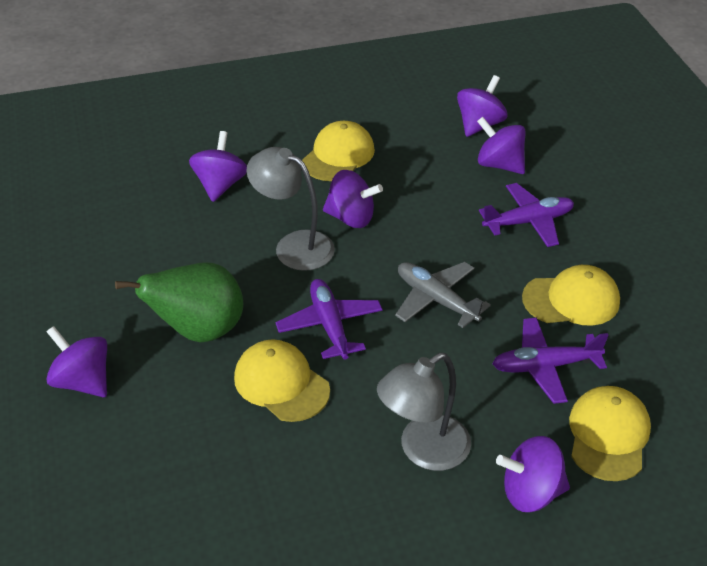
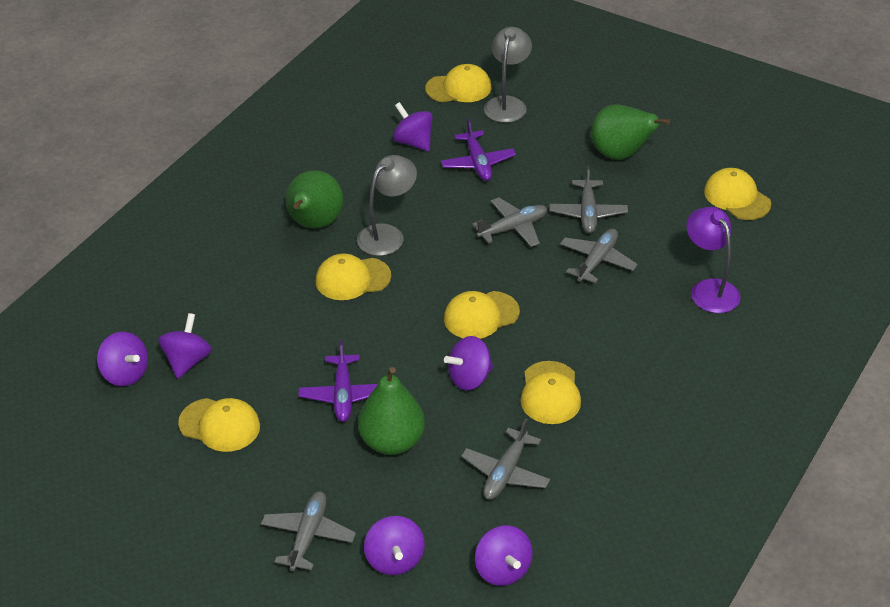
green pear: [115,262,243,342] = 1 -> [286,170,343,228] [358,367,425,455] [591,104,670,160] = 3
grey plane: [395,262,491,328] = 1 -> [261,491,356,571] [461,418,550,500] [472,198,547,247] [549,166,628,233] [560,229,638,283] = 5
purple lamp: none = 0 -> [686,207,741,313] = 1
purple plane: [275,279,383,360] [479,183,574,247] [492,318,609,404] = 3 -> [299,341,377,422] [441,119,516,181] = 2
yellow cap: [234,339,330,422] [302,121,375,181] [522,265,620,326] [569,386,651,481] = 4 -> [178,398,260,452] [316,253,391,300] [425,64,492,102] [444,291,520,339] [521,361,581,424] [704,168,771,220] = 6

